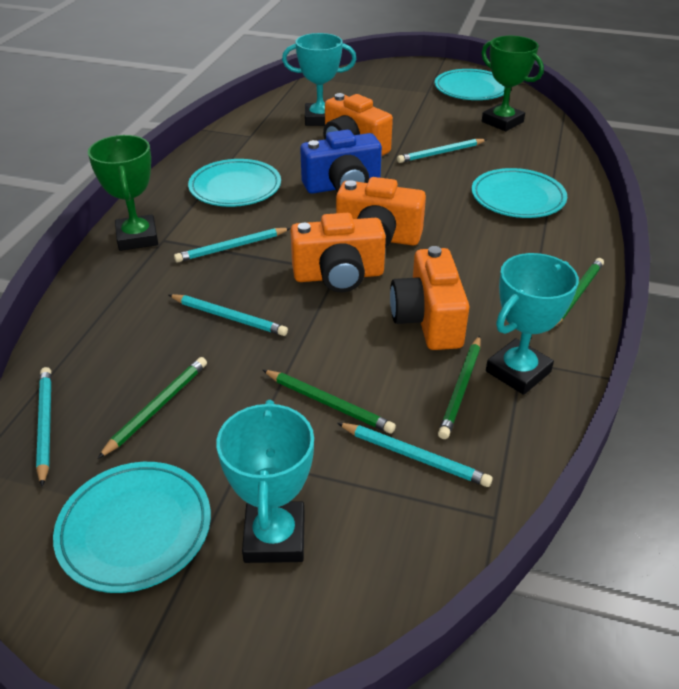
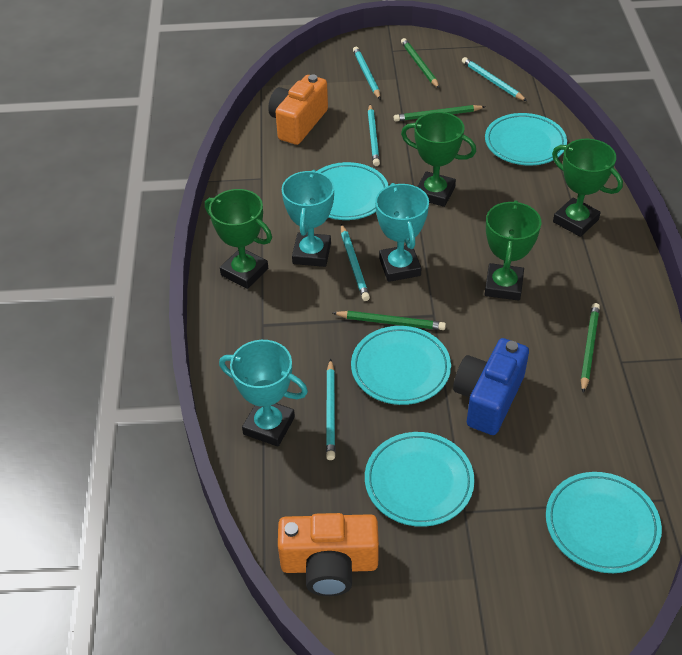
green trophy: [88,135,158,251] [482,36,544,131] = 2 -> [205,189,272,289] [401,112,476,207] [484,200,542,301] [552,139,623,237] = 4
orange camera: [290,213,386,292] [323,93,393,156] [336,177,426,248] [390,246,470,350] = 4 -> [268,75,328,145] [278,513,379,596] = 2
turquoise plate: [53,462,211,593] [188,159,281,207] [435,69,504,100] [472,168,567,218] = 4 -> [316,162,389,220] [351,326,451,405] [365,432,475,527] [485,113,567,166] [546,472,662,573] = 5

